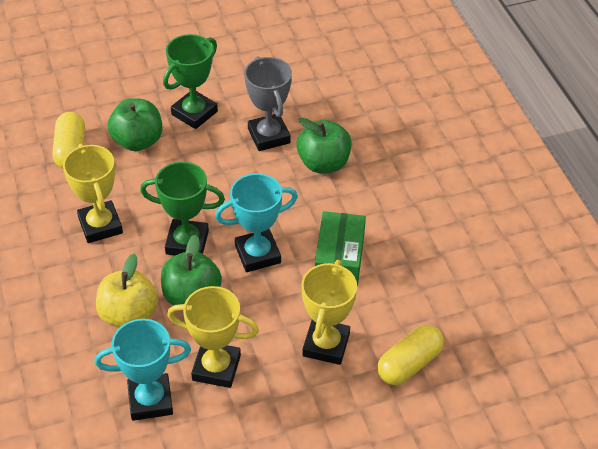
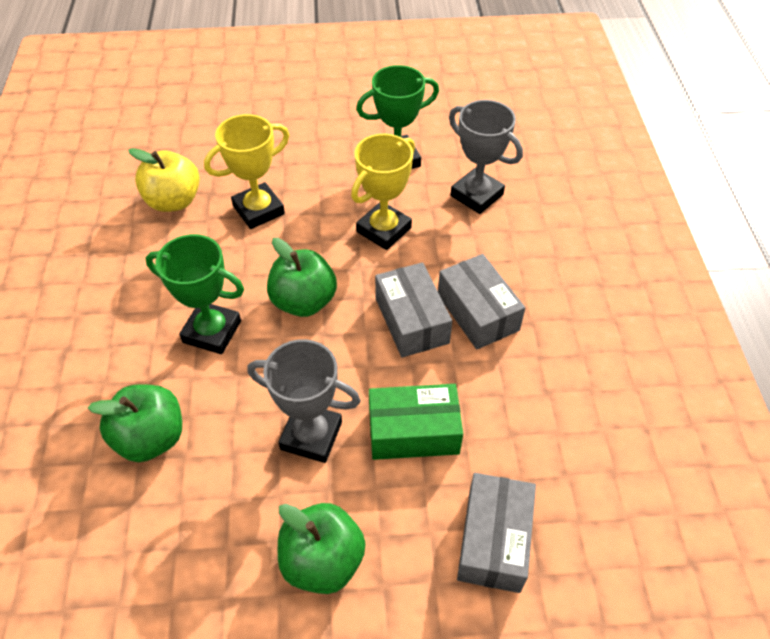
grey box: none = 0 -> [375,262,452,358] [438,254,525,349] [457,473,536,593] = 3
grey trophy: [244,56,292,151] = 1 -> [247,339,361,463] [449,100,523,214] = 2
turquoise trophy: [94,319,191,421] [215,173,298,272] = 2 -> none = 0
yellow capsule: [52,112,85,169] [377,325,444,385] = 2 -> none = 0
yellow trophy: [63,144,123,243] [167,286,259,388] [301,260,357,365] = 3 -> [204,114,289,229] [351,134,415,250] = 2

